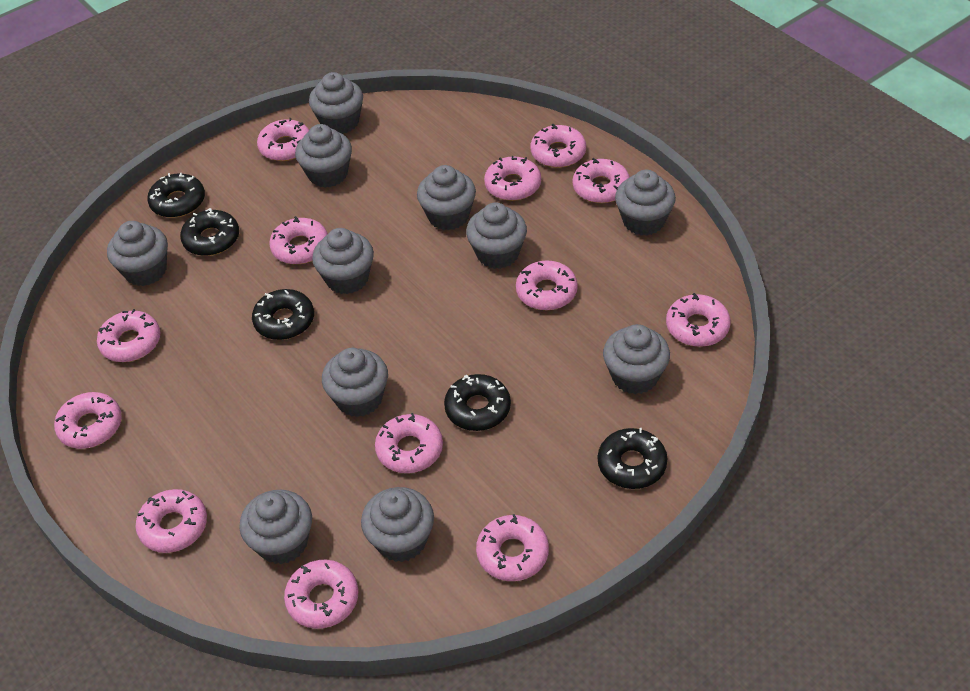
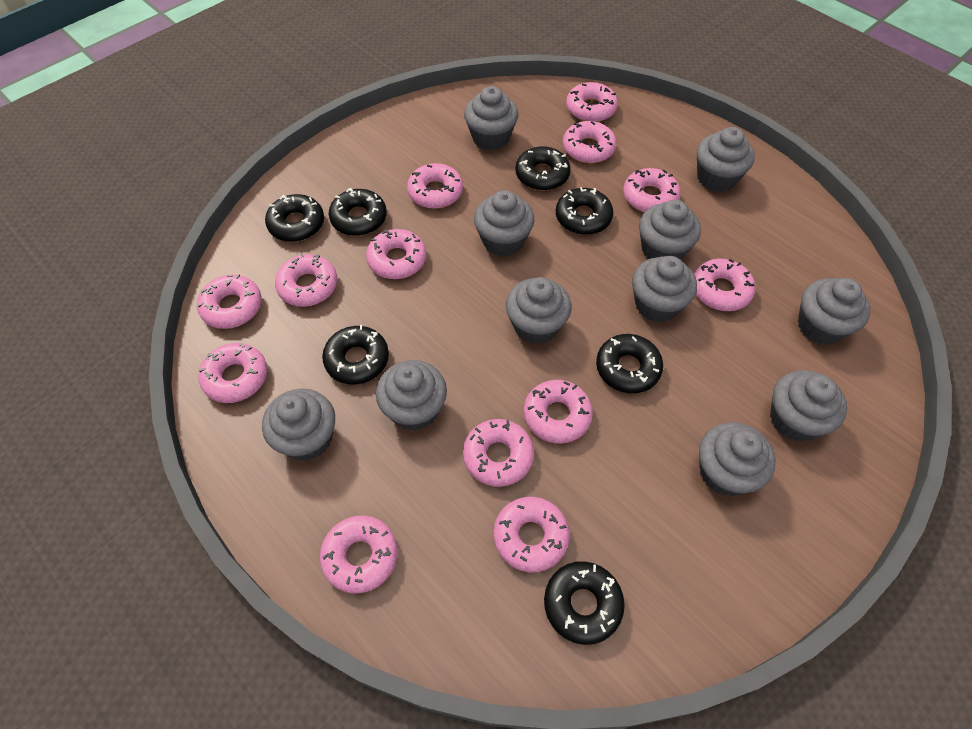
black donut: [147,173,205,218] [180,208,239,256] [252,289,314,340] [444,374,511,431] [598,428,667,489] = 5 -> [265,194,324,242] [322,325,389,384] [329,188,387,236] [515,146,571,191] [544,561,625,645] [556,187,613,235] [596,334,663,393] = 7

